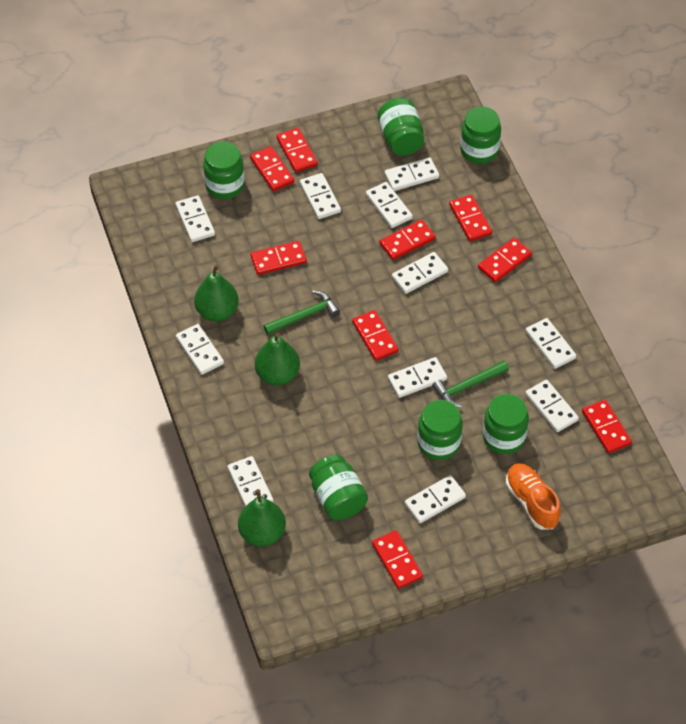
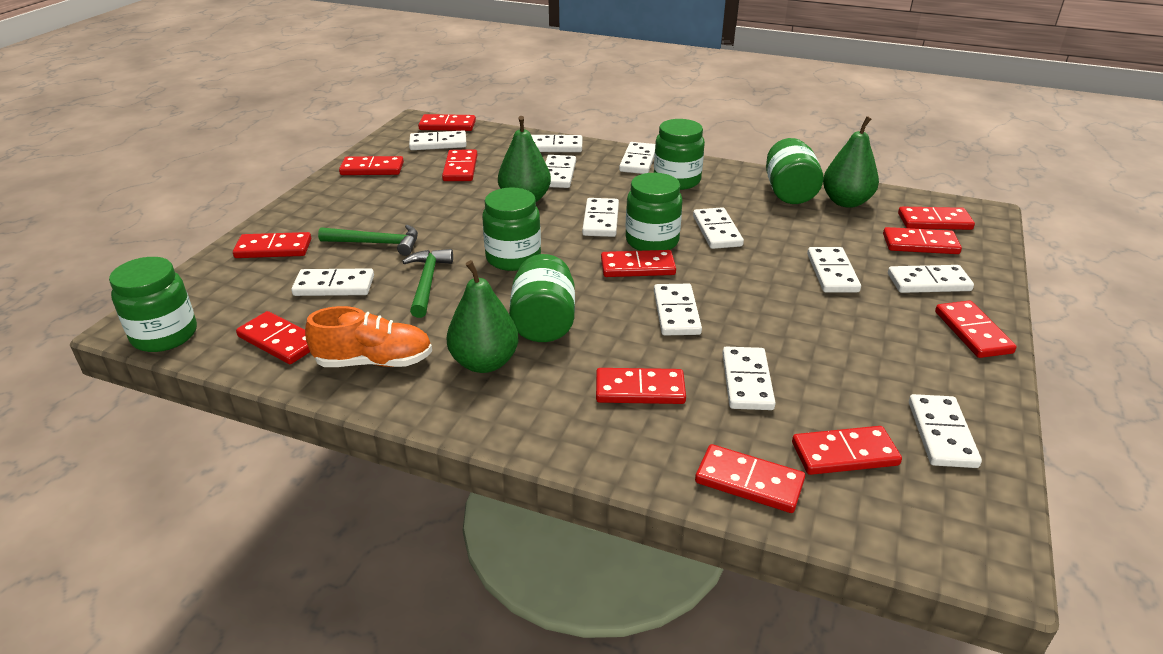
red domino: [250,146,294,191] [250,241,307,275] [276,128,318,172] [352,310,399,361] [372,530,423,589] [379,220,435,260] [449,195,492,241] [478,238,532,283] [582,400,632,453] = 9 -> [233,232,311,258] [236,311,310,364] [339,156,404,175] [418,114,476,131] [442,150,477,181] [596,368,686,404] [601,250,676,277] [695,444,805,513] [792,426,902,475] [883,227,962,254] [898,207,975,230] [935,300,1017,358] = 12
white domino: [175,195,215,242] [176,324,224,375] [227,456,274,506] [300,173,341,219] [366,182,413,228] [384,157,439,191] [388,357,447,398] [392,252,448,294] [405,475,466,523] [525,380,579,432] [526,318,576,369] = 11 -> [291,268,374,296] [409,130,467,150] [531,135,582,152] [545,155,576,188] [582,198,619,237] [619,142,655,174] [654,284,702,335] [693,207,744,249] [722,347,776,410] [807,247,861,292] [888,265,974,293] [909,394,982,468] = 12

